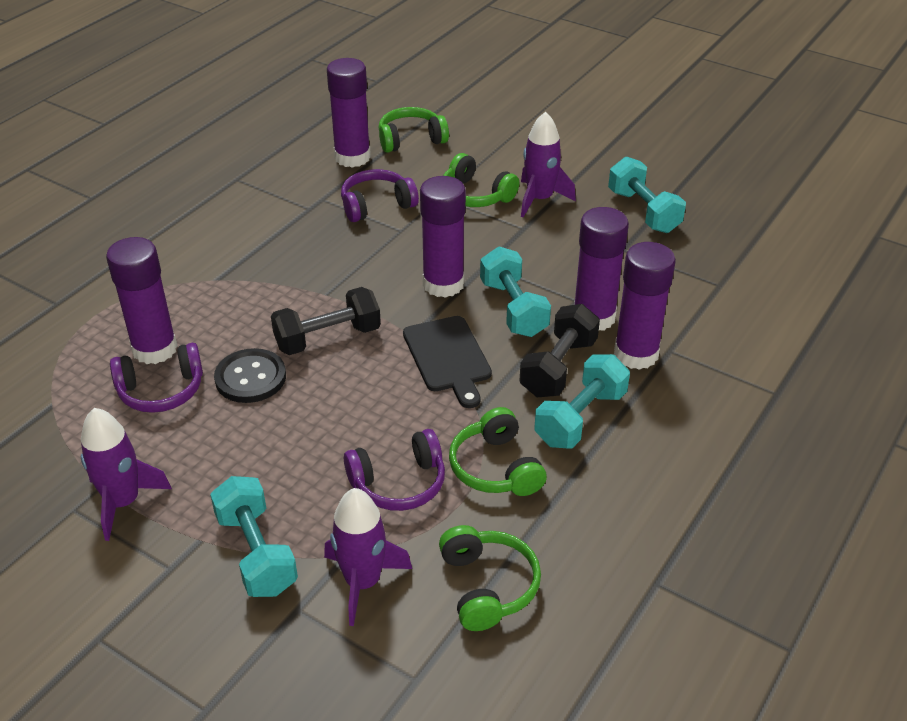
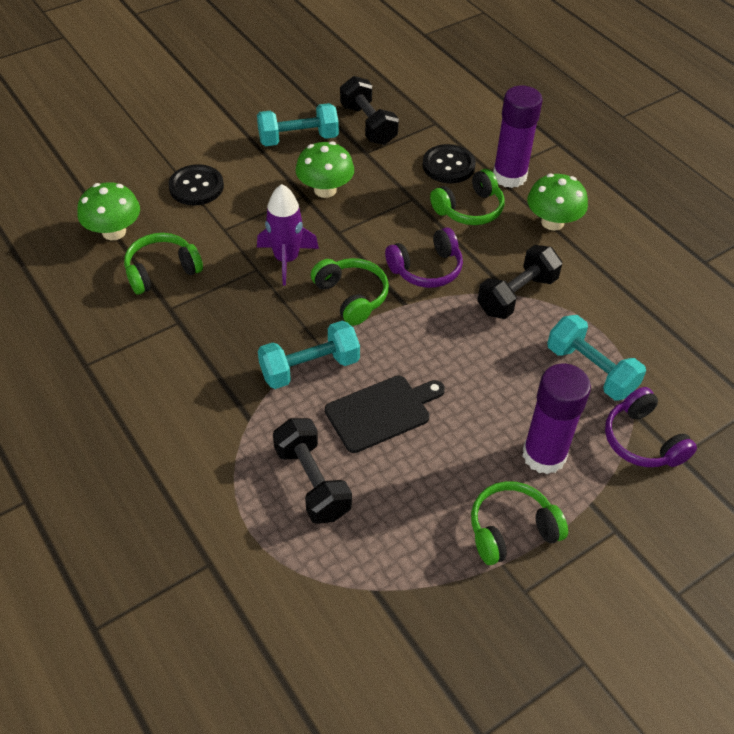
black button: [214,348,286,403] = 1 -> [168,164,224,205] [423,144,476,183] = 2
black dumbbell: [271,287,381,355] [519,304,600,397] = 2 -> [273,418,352,524] [340,76,399,145] [477,245,562,319] = 3
green mushroom: none = 0 -> [77,182,140,240] [295,141,354,198] [527,174,588,231] = 3
purple glue stick: [106,237,177,364] [327,58,371,168] [420,176,466,298] [574,207,629,331] [614,242,676,370] = 5 -> [493,86,543,188] [522,364,591,475] = 2
purple headphones: [110,343,203,413] [341,169,419,222] [344,429,445,511] = 3 -> [385,228,463,288] [605,387,697,467] = 2
purple rocket: [81,408,172,541] [324,488,412,626] [521,112,576,217] = 3 -> [257,184,319,286] = 1
turquoise dumbbell: [210,476,298,597] [480,246,551,337] [534,354,630,449] [608,156,686,233] = 4 -> [257,103,339,146] [258,321,360,389] [547,315,646,400] = 3

